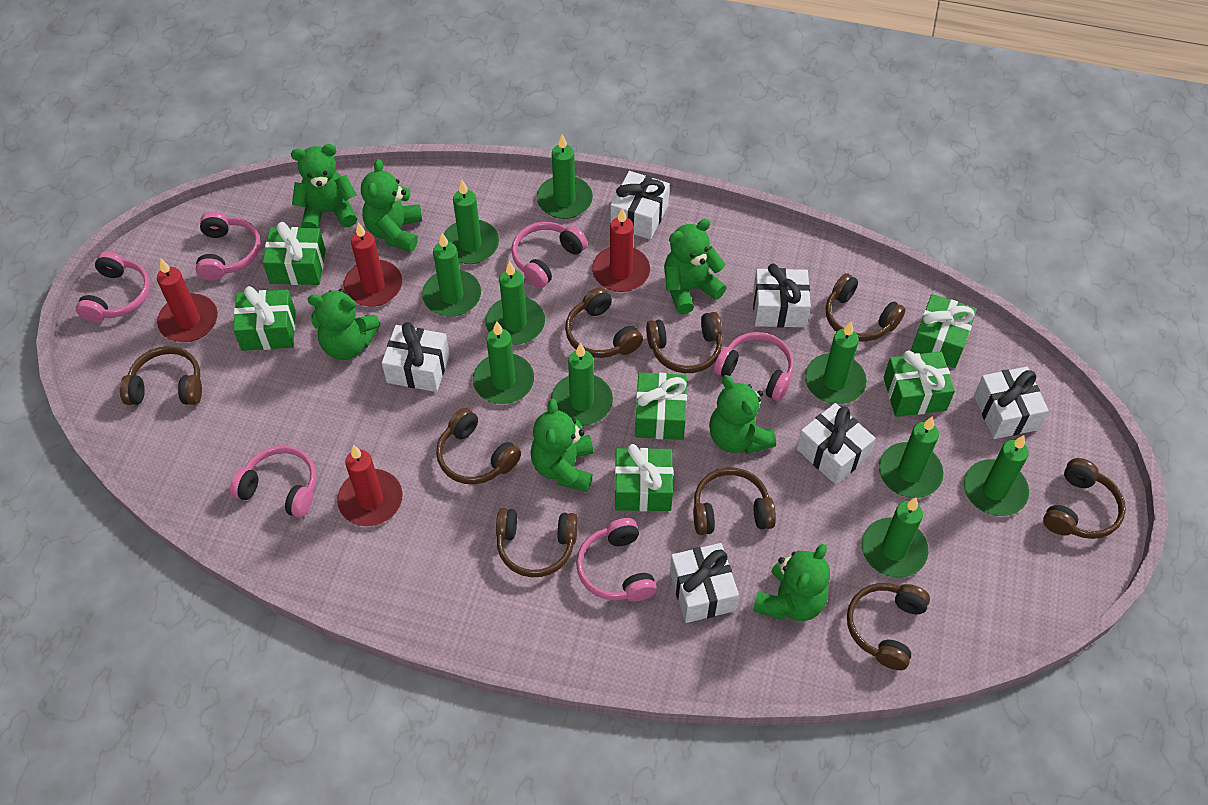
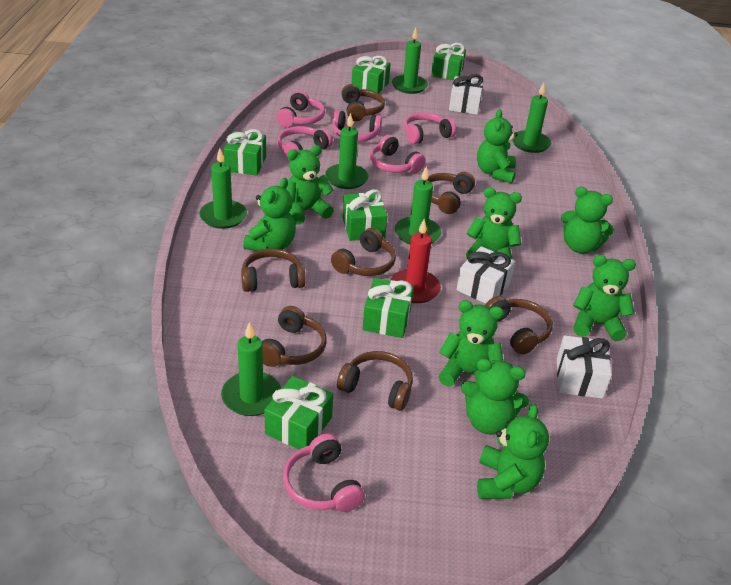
brown headphones: [120,346,202,405] [436,408,521,485] [496,508,578,577] [565,287,643,358] [646,312,722,373] [693,468,776,535] [826,273,906,341] [847,583,930,670] [1043,458,1126,539] = 9 -> [241,249,306,292] [262,306,327,367] [331,228,396,276] [337,351,413,411] [341,84,385,121] [427,172,475,214] [485,296,553,355] = 7
green candle: [422,233,481,317] [444,180,499,264] [473,321,534,404] [485,261,545,345] [537,134,593,219] [551,343,613,426] [805,322,867,404] [862,498,929,578] [879,416,943,498] [964,435,1029,516] = 10 -> [199,148,247,229] [221,322,281,416] [325,113,369,189] [392,28,428,94] [395,166,441,244] [512,83,551,153] = 6
green teddy bear: [291,144,357,228] [308,289,381,360] [361,159,422,252] [531,399,593,492] [664,219,727,314] [709,375,776,454] [753,544,830,621] = 7 -> [243,178,296,251] [286,145,334,225] [438,300,504,387] [461,359,529,435] [466,187,522,260] [477,109,517,183] [477,404,549,499] [561,187,614,253] [573,255,636,341] = 9
red candle: [157,258,218,342] [337,445,403,526] [343,222,402,306] [592,208,650,292] = 4 -> [390,219,441,303] = 1
white gift: [382,322,450,392] [610,171,670,240] [670,543,739,623] [753,263,811,327] [797,403,876,485] [974,367,1049,439] = 6 -> [449,74,483,115] [457,246,515,304] [557,335,612,399] = 3

